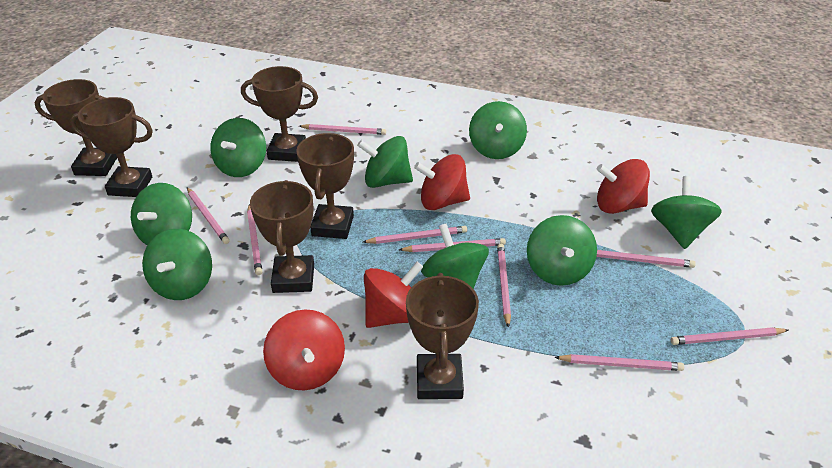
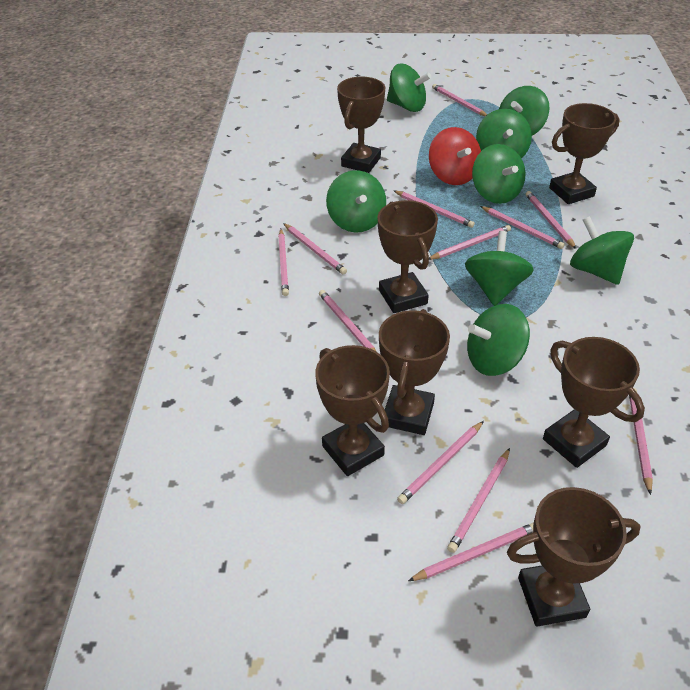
brown trophy: [34,79,117,176] [70,97,153,197] [241,66,318,162] [250,180,314,293] [296,133,354,239] [406,273,479,399] = 6 -> [315,345,390,476] [337,77,385,173] [378,200,438,313] [379,309,450,435] [507,487,641,627] [543,337,645,468] [549,103,620,204] = 7
pink pencil: [187,187,230,244] [247,204,262,275] [299,124,386,135] [363,226,467,244] [399,238,506,252] [497,244,511,328] [554,354,684,371] [596,250,696,268] [671,327,789,345] = 9 -> [278,229,289,296] [283,223,347,275] [319,290,376,351] [393,190,475,228] [397,421,484,504] [408,522,534,581] [429,225,511,260] [432,84,487,116] [447,448,510,553] [480,206,565,249] [526,191,576,249] [629,388,653,495] = 12
red spinning top: [263,309,345,390] [364,262,423,328] [414,154,470,210] [597,159,650,214] = 4 -> [429,127,481,185] = 1

